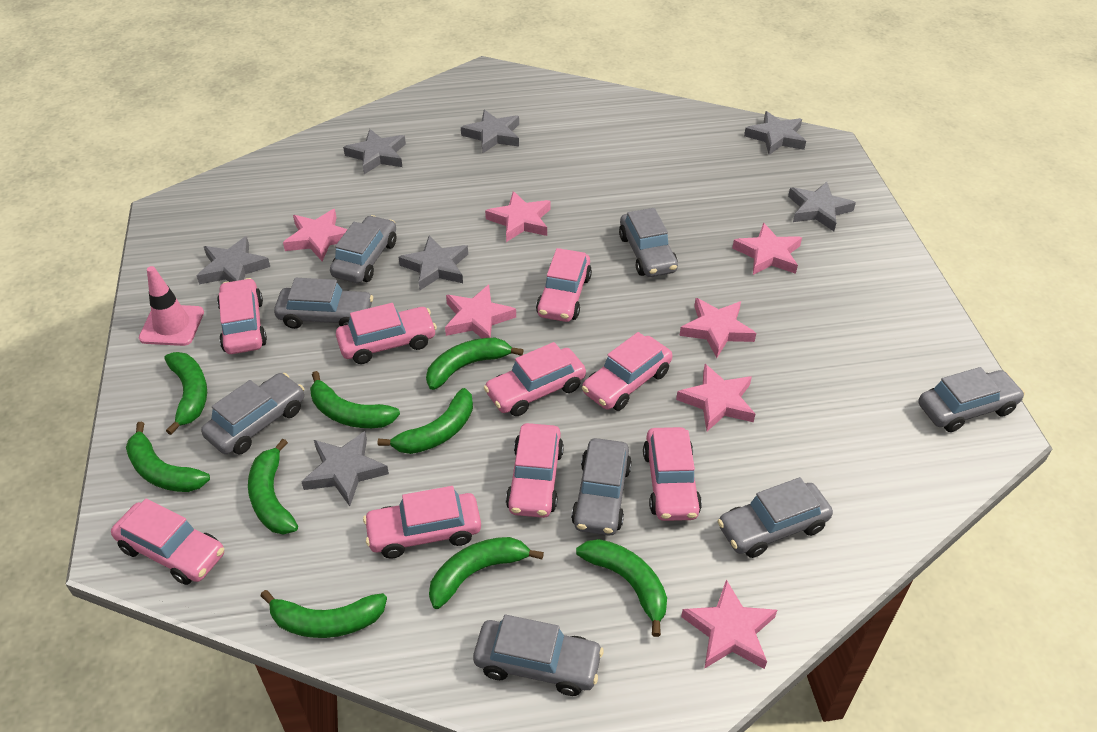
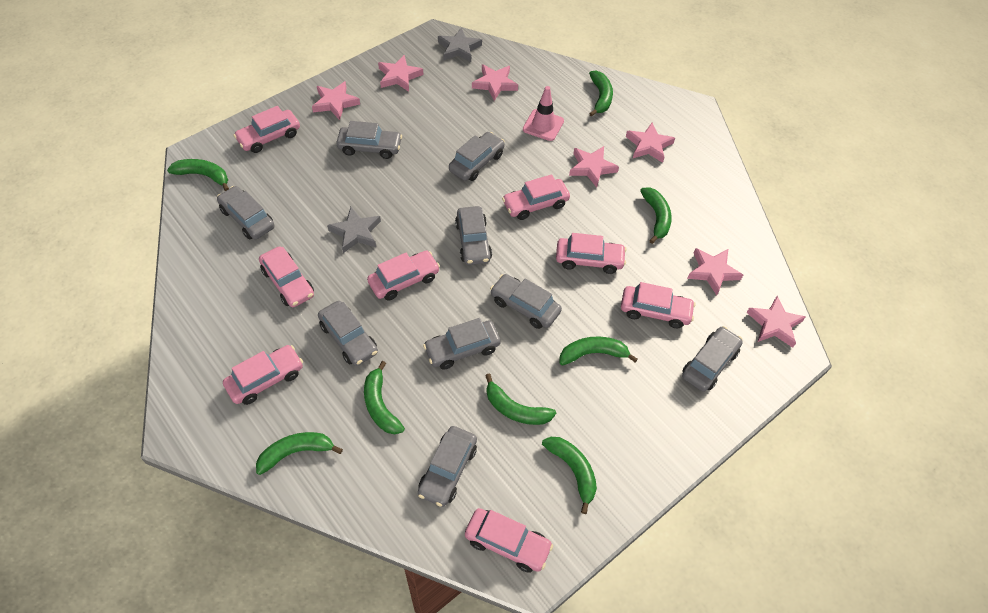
green banana: [126,422,210,492] [164,352,207,435] [248,438,298,534] [260,590,387,638] [310,371,400,428] [378,388,473,454] [426,338,524,390] [429,537,544,609] [576,539,667,637] = 9 -> [167,159,229,191] [256,432,343,475] [364,361,405,435] [485,374,556,425] [542,437,597,514] [560,336,638,366] [589,71,613,117] [640,187,672,244] = 8
grey car: [201,373,304,455] [274,278,373,329] [330,215,396,283] [473,615,604,696] [571,438,632,536] [619,208,678,277] [718,477,833,558] [918,367,1025,432] = 8 -> [217,186,274,240] [318,301,378,366] [336,121,402,159] [418,426,477,507] [423,318,501,370] [449,132,505,181] [455,206,492,265] [490,274,562,329] [682,326,743,392] = 9
grey star: [197,236,270,284] [301,431,389,506] [343,129,406,174] [399,236,468,290] [461,110,519,154] [744,111,806,155] [788,182,856,231] = 7 -> [327,207,381,253] [438,27,482,62] = 2
pink car: [111,499,224,585] [217,278,267,354] [336,303,437,364] [363,486,481,559] [484,342,586,416] [506,423,564,518] [536,248,592,322] [582,332,673,411] [643,427,702,521] = 9 -> [223,345,303,405] [233,106,300,153] [259,246,314,307] [367,251,440,301] [465,508,553,573] [502,174,570,220] [556,233,626,274] [621,282,695,328] = 8

